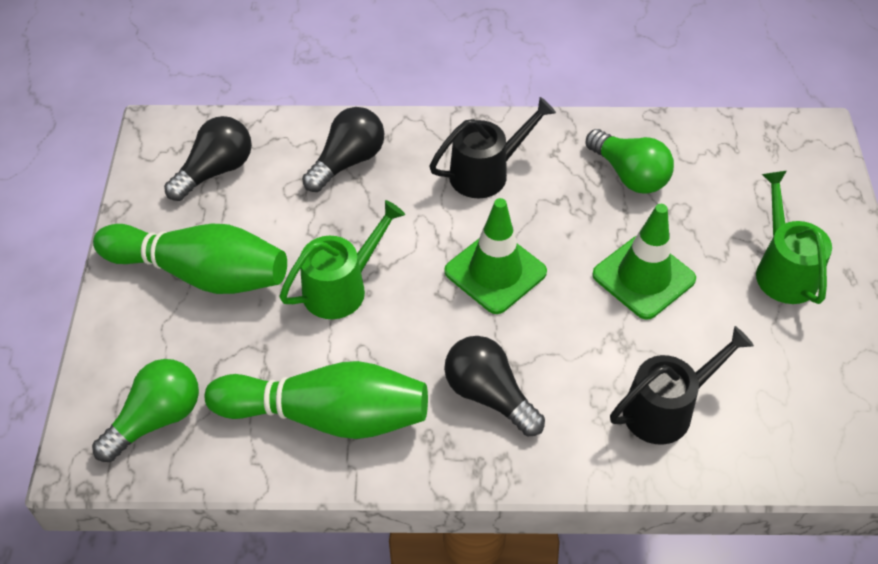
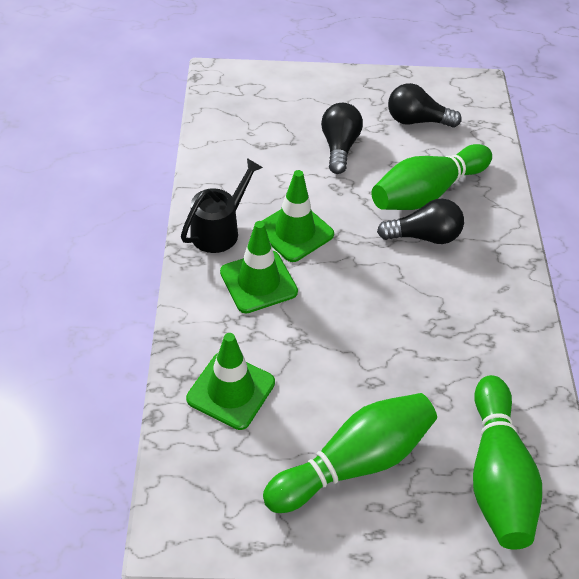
black watering can: [429,97,556,198] [610,326,754,445] = 2 -> [181,158,263,253] = 1
green bowling pin: [93,224,287,294] [205,361,428,439] = 2 -> [263,393,437,513] [371,144,492,210] [473,375,542,550] = 3
green light bulb: [92,359,199,462] [586,129,674,194] = 2 -> none = 0
green traffic cone: [444,198,547,314] [592,204,696,320] = 2 -> [186,333,275,430] [220,221,298,313] [262,170,334,262] = 3
green watering can: [280,200,405,319] [756,171,832,304] = 2 -> none = 0

